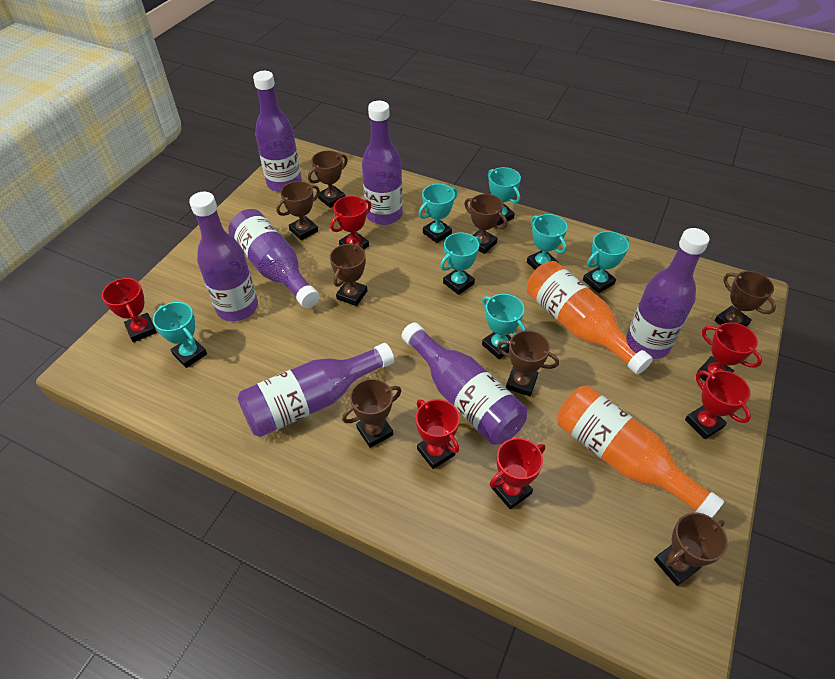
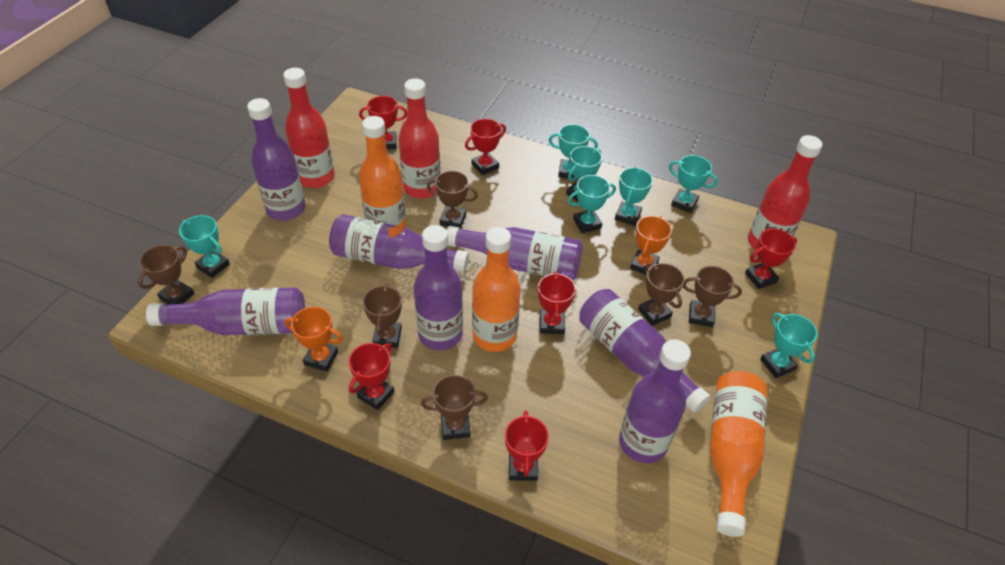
brown trophy: [276,181,320,240] [308,150,348,208] [330,244,367,306] [342,379,402,448] [464,194,507,254] [497,330,559,396] [654,512,728,586] [714,271,776,326] = 8 -> [138,245,195,304] [363,283,402,348] [421,375,488,440] [427,171,478,229] [638,263,684,326] [683,266,742,327] = 6
orange bottle: [527,261,653,374] [557,386,724,518] = 2 -> [359,116,406,227] [472,227,521,352] [710,371,767,537] = 3
orange trophy: none = 0 -> [285,307,343,371] [630,216,672,275] = 2
red bottle: none = 0 -> [283,68,335,188] [398,78,441,199] [748,135,823,250] = 3

